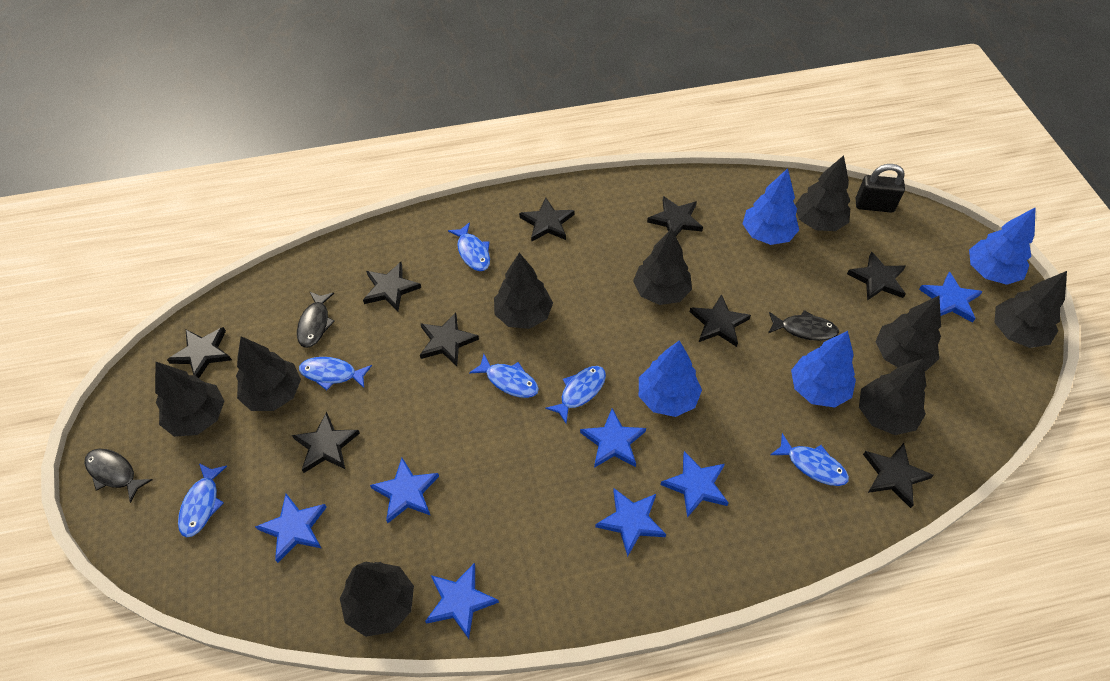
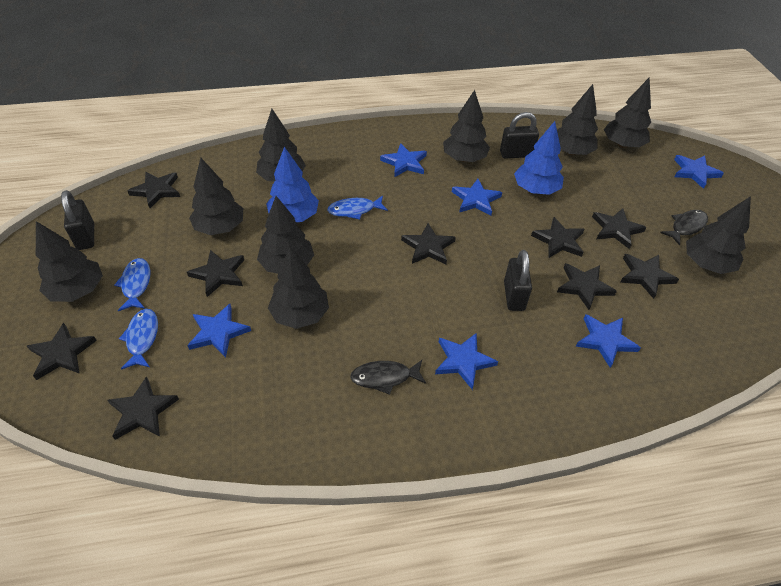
black fish: [84,449,152,503] [297,291,335,348] [768,310,839,341] = 3 -> [350,360,426,395] [660,210,708,245] = 2
black padlock: [856,164,905,213] = 1 -> [61,190,94,250] [500,112,539,159] [504,250,532,311] = 3
blue fish: [178,463,227,538] [299,357,372,390] [448,222,490,271] [469,354,539,398] [545,366,606,423] [770,433,849,486] = 6 -> [114,258,150,311] [119,309,158,370] [327,195,388,220] = 3
blue star: [255,494,327,563] [370,458,439,523] [425,563,499,639] [580,408,646,468] [595,488,666,557] [661,451,728,518] [919,271,983,323] = 7 -> [187,304,251,358] [380,143,427,177] [435,333,498,390] [452,179,502,216] [576,314,641,368] [674,155,724,189] = 6
blue tree: [639,340,702,417] [743,168,799,245] [791,331,856,408] [969,207,1036,285] = 4 -> [266,147,319,222] [514,121,564,195] = 2

